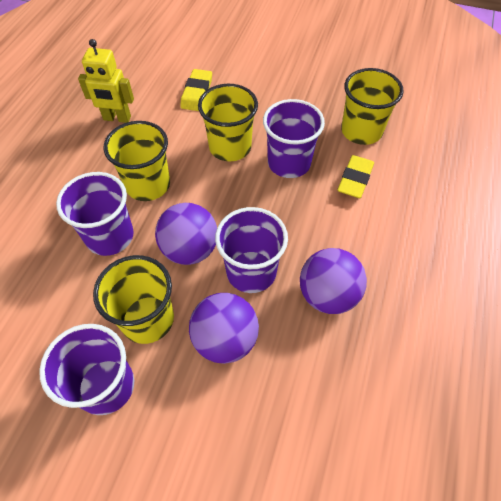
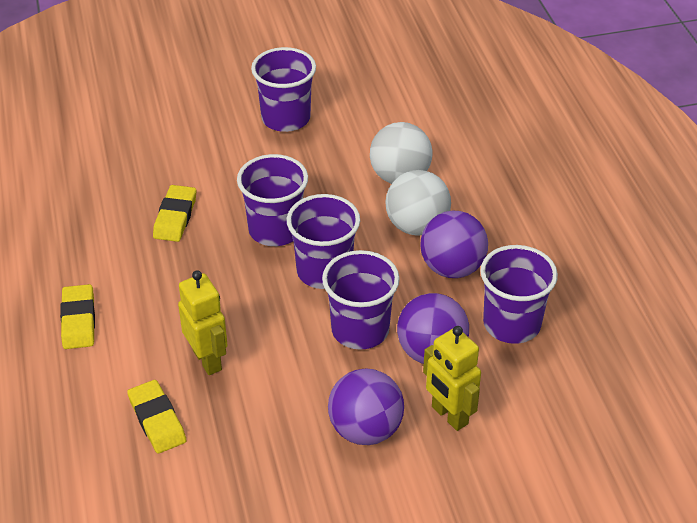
purple cup: [39,324,134,415] [56,172,134,256] [215,207,288,293] [263,99,325,178] = 4 -> [237,154,308,246] [251,47,316,132] [287,194,360,289] [322,250,400,350] [480,245,558,344] = 5
white ball: none = 0 -> [370,122,433,184] [385,170,451,236] = 2
yellow cup: [93,255,174,344] [103,121,170,201] [198,84,258,161] [341,68,404,145] = 4 -> none = 0
yellow eraser: [180,69,212,111] [337,155,374,198] = 2 -> [60,284,95,349] [127,380,187,454] [153,185,196,242] = 3
yellow robot: [78,39,134,123] = 1 -> [178,270,228,375] [423,326,481,431] = 2

